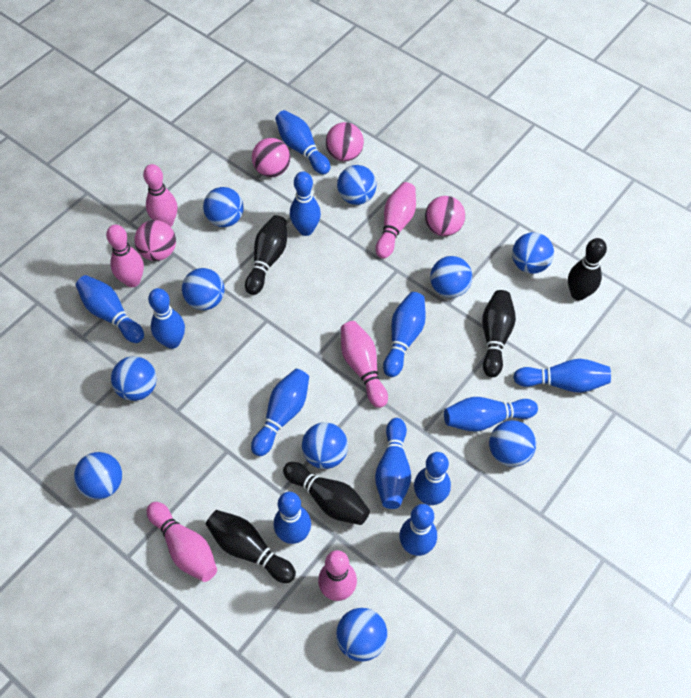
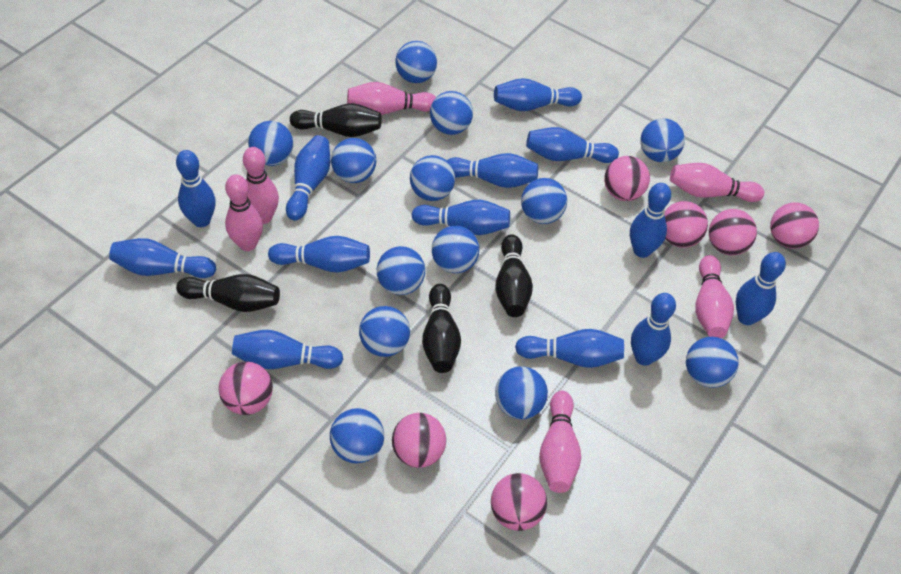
black bowling pin: [206,510,296,583] [245,215,287,295] [283,462,370,525] [482,290,516,377] [568,238,607,301] = 5 -> [176,274,280,312] [290,103,382,137] [422,284,461,373] [495,234,533,317] = 4
blue ball: [74,452,122,500] [111,356,157,401] [182,268,225,310] [203,187,244,227] [302,422,348,469] [336,608,387,662] [337,165,377,205] [430,256,472,298] [489,420,536,467] [512,232,554,274] = 10 -> [248,121,293,166] [330,408,384,463] [331,138,376,183] [359,306,410,357] [377,246,425,295] [396,41,437,83] [410,155,455,201] [430,91,473,135] [432,226,479,273] [495,366,548,419] [521,178,567,224] [640,118,685,162] [686,337,738,388] = 13
blue bowling pin: [76,275,144,343] [148,288,185,349] [251,369,309,456] [274,492,311,544] [275,110,331,174] [290,171,321,236] [375,418,411,509] [383,292,426,377] [399,504,437,556] [414,452,451,505] [444,397,538,432] [513,359,611,393] = 12 -> [109,238,216,278] [176,150,216,227] [232,330,343,369] [268,236,370,273] [286,135,330,221] [412,200,510,235] [447,153,538,188] [494,78,582,111] [515,329,624,368] [526,127,619,163] [630,183,671,258] [631,293,676,366] [736,252,786,325] = 13
pink ball: [134,220,176,261] [252,138,290,177] [326,122,364,161] [425,196,465,236] = 4 -> [219,362,273,415] [392,413,446,468] [491,473,547,531] [604,156,650,201] [664,201,708,248] [709,209,757,255] [770,202,819,249] = 7

